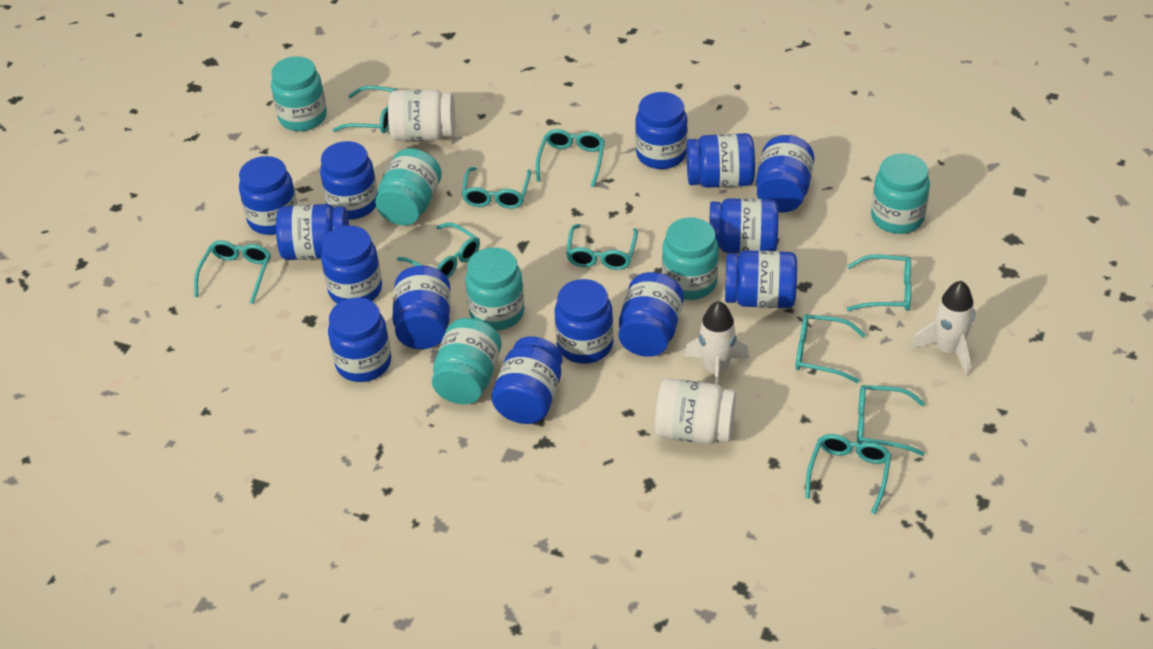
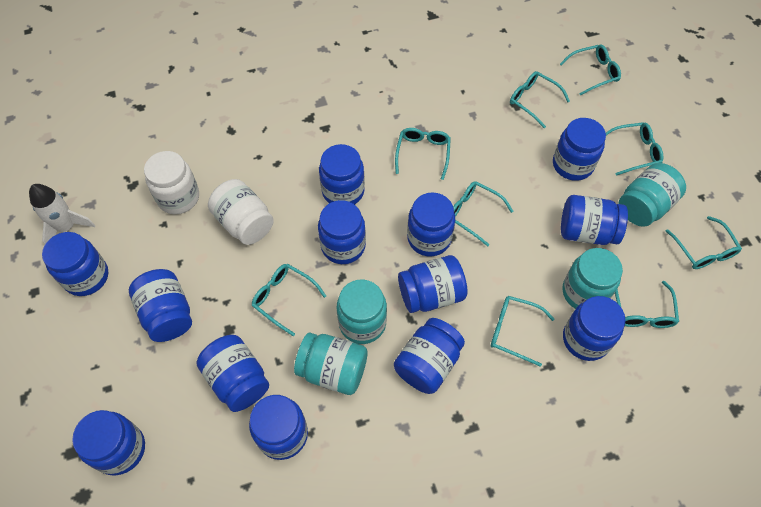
blue jar: [239,156,298,235] [276,204,349,260] [320,141,378,220] [321,226,382,304] [328,297,391,382] [392,266,451,349] [491,336,563,424] [555,279,614,364] [619,272,684,357] [635,92,688,169] [686,133,755,188] [709,198,778,253] [725,250,797,308] [756,135,814,213] = 14 -> [42,232,108,296] [72,410,145,476] [129,269,192,342] [196,335,269,412] [249,395,308,460] [318,200,366,264] [319,144,365,205] [394,318,465,394] [398,255,468,313] [407,192,455,256] [553,118,606,181] [561,195,628,245] [563,296,625,361] = 13
turquoise glasses: [194,241,271,304] [333,86,397,133] [397,222,480,278] [462,167,531,209] [536,129,605,187] [566,224,638,270] [795,314,866,383] [805,434,891,514] [847,254,911,311] [857,385,925,456] = 10 -> [252,264,326,336] [395,128,451,180] [453,181,513,247] [491,296,554,367] [510,71,570,128] [560,44,621,96] [606,122,663,176] [615,281,679,328] [666,216,742,269] = 9
turquoise jar: [271,56,327,131] [375,148,442,225] [432,318,501,404] [465,247,525,330] [662,217,719,300] [871,154,930,234] = 6 -> [294,333,368,395] [337,280,387,344] [562,248,623,309] [618,163,686,227] = 4
white rocket: [684,301,749,385] [911,281,975,376] = 2 -> [29,184,95,244] = 1

